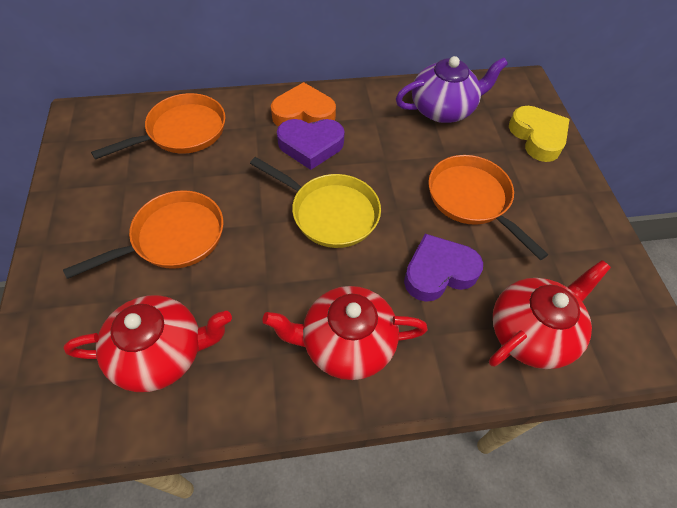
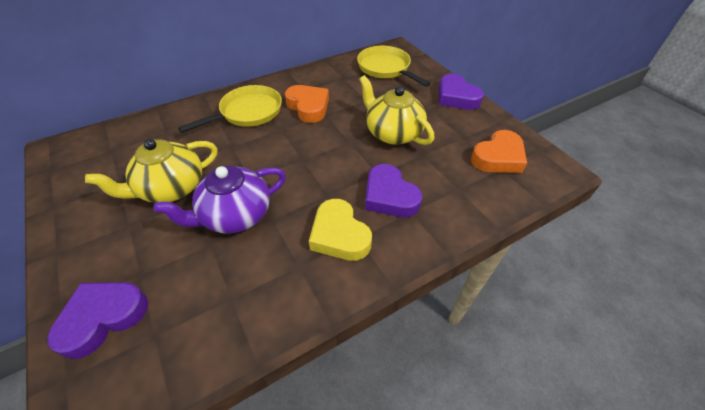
orange heart: [271,82,336,126] = 1 -> [285,85,329,123] [471,130,527,173] = 2
orange pan: [63,190,223,279] [91,93,226,160] [428,155,548,260] = 3 -> none = 0
purple heart: [277,119,345,170] [404,234,483,302] = 2 -> [47,282,148,359] [365,164,422,217] [439,74,484,110] = 3
red teapot: [64,295,232,392] [262,286,428,380] [489,260,611,369] = 3 -> none = 0
yellow pan: [250,157,381,248] = 1 -> [178,85,282,133] [357,46,431,87] = 2
yellow teapot: none = 0 -> [85,139,218,203] [359,75,435,145] = 2

